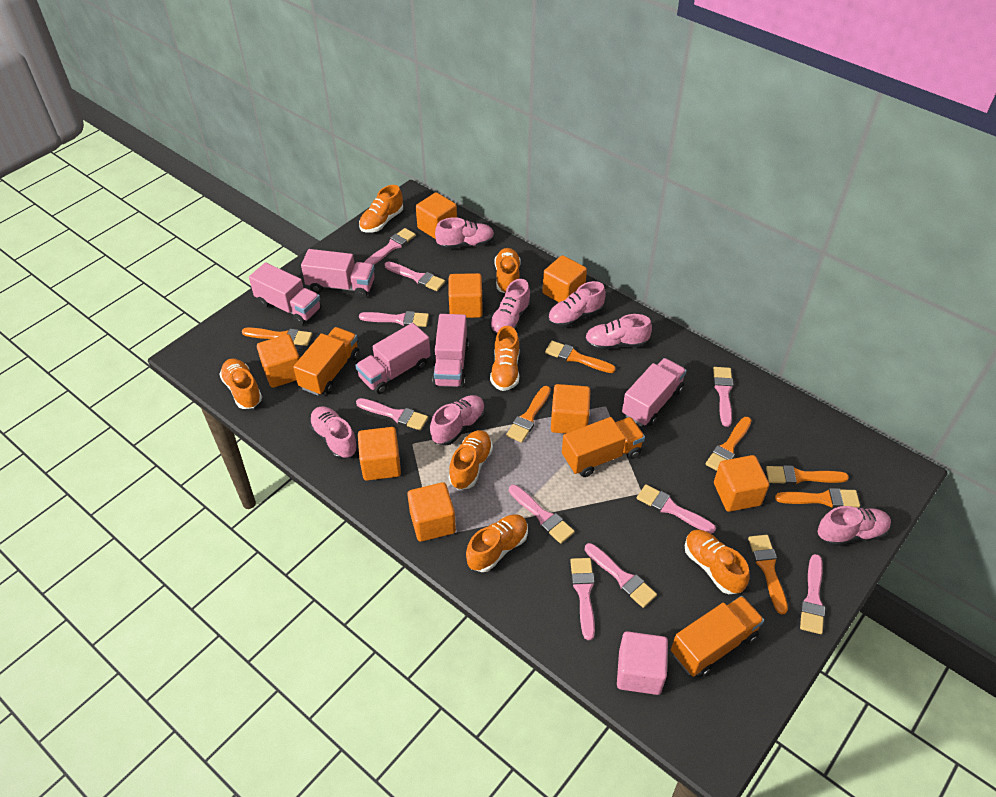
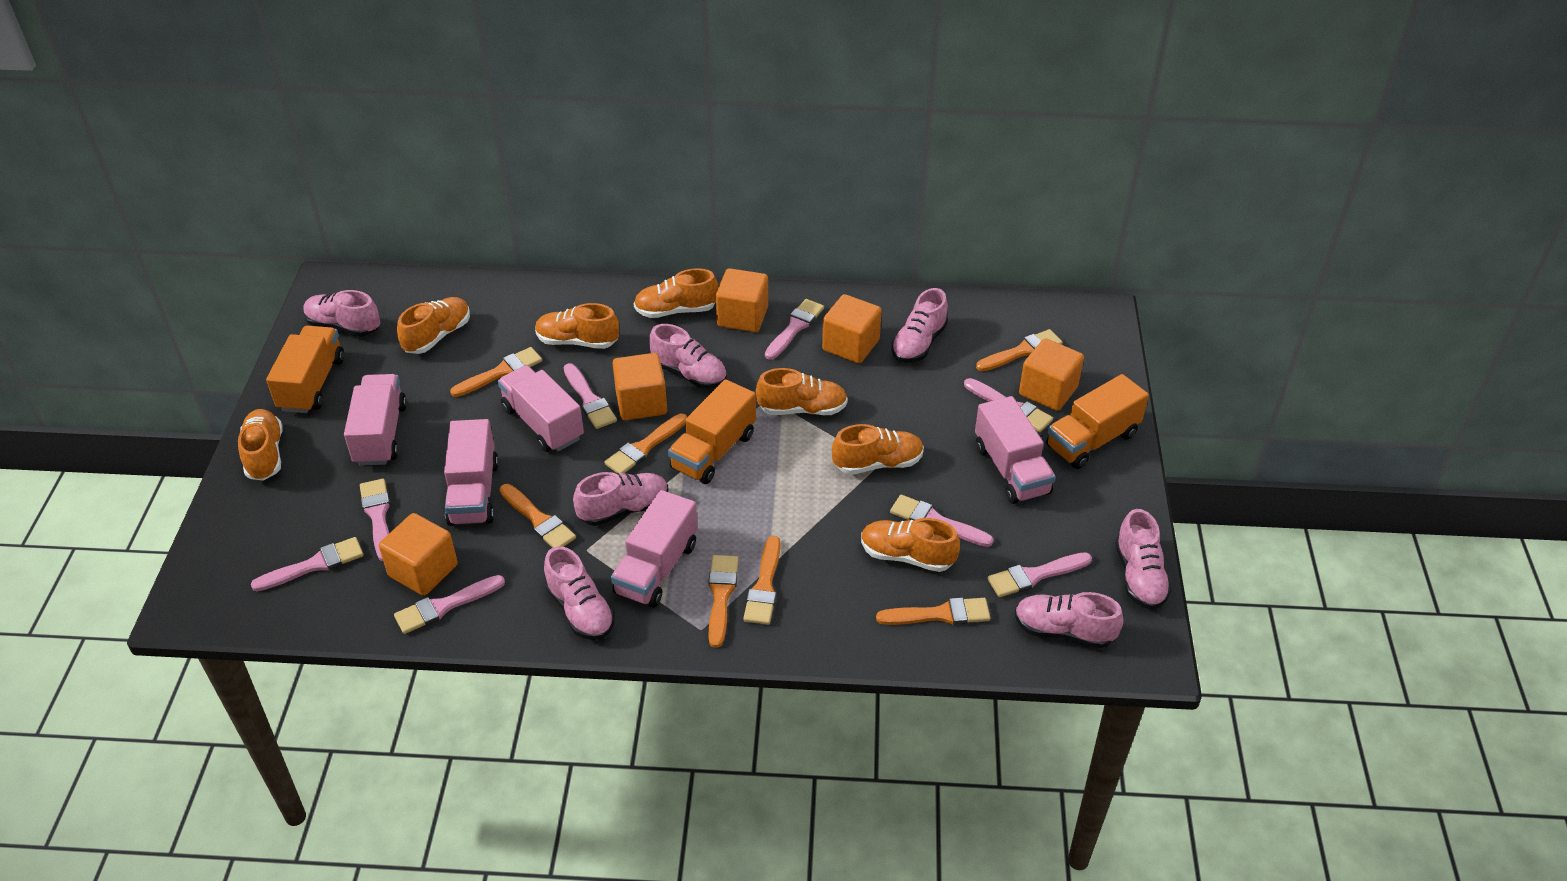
orange cube: [257,334,300,388] [358,427,401,481] [407,482,456,542] [416,192,457,239] [449,273,483,318] [543,255,587,302] [551,384,591,434] [714,455,769,512] = 8 -> [379,513,458,596] [613,353,667,420] [716,268,768,332] [822,294,882,363] [1019,338,1084,411] = 5
pink brush: [356,398,428,431] [359,311,429,327] [364,228,416,265] [385,262,445,291] [509,485,575,544] [570,558,595,640] [585,543,657,608] [637,484,716,534] [713,367,733,427] [800,554,825,634] = 10 -> [251,537,364,591] [360,479,390,561] [394,575,505,634] [564,363,617,429] [765,299,824,360] [890,495,994,547] [964,378,1053,432] [987,552,1092,597] = 8
pink cube: [617,631,668,695] = 1 -> none = 0

